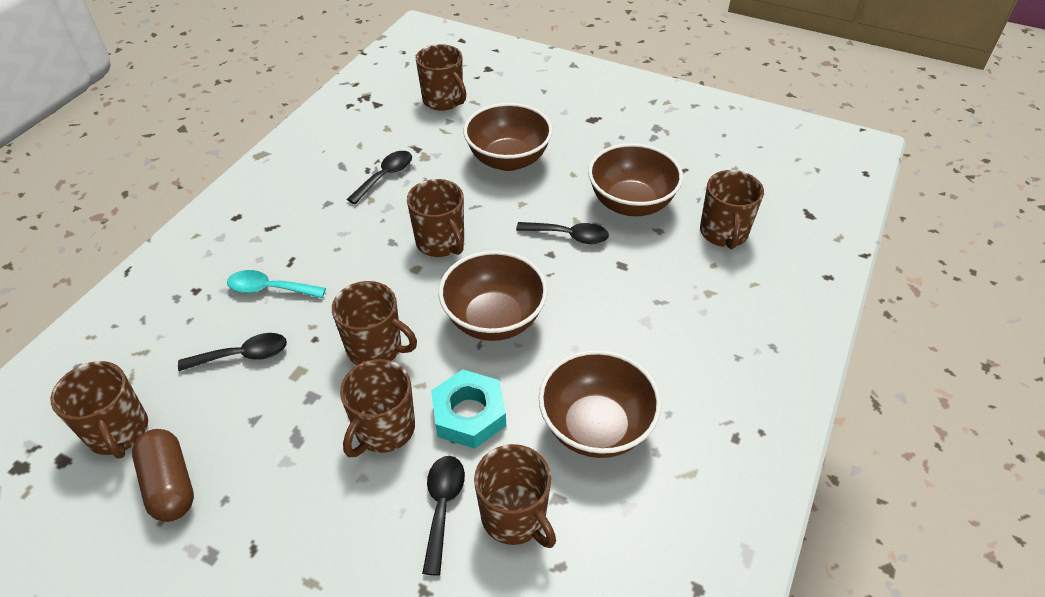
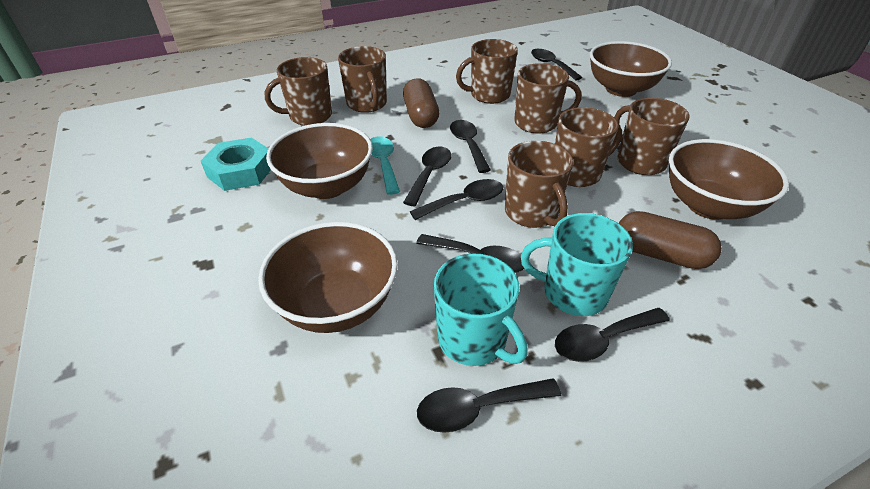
black spoon: [178,333,287,371] [347,151,412,204] [422,456,465,576] [516,222,609,244] = 4 -> [403,146,452,206] [410,179,503,220] [416,234,524,273] [417,378,561,433] [450,120,491,173] [531,49,583,81] [555,308,670,362] = 7
brown capsule: [132,429,194,522] = 1 -> [403,78,439,128] [619,211,722,269] = 2
turquoise mug: none = 0 -> [434,253,528,366] [521,213,633,316] = 2

